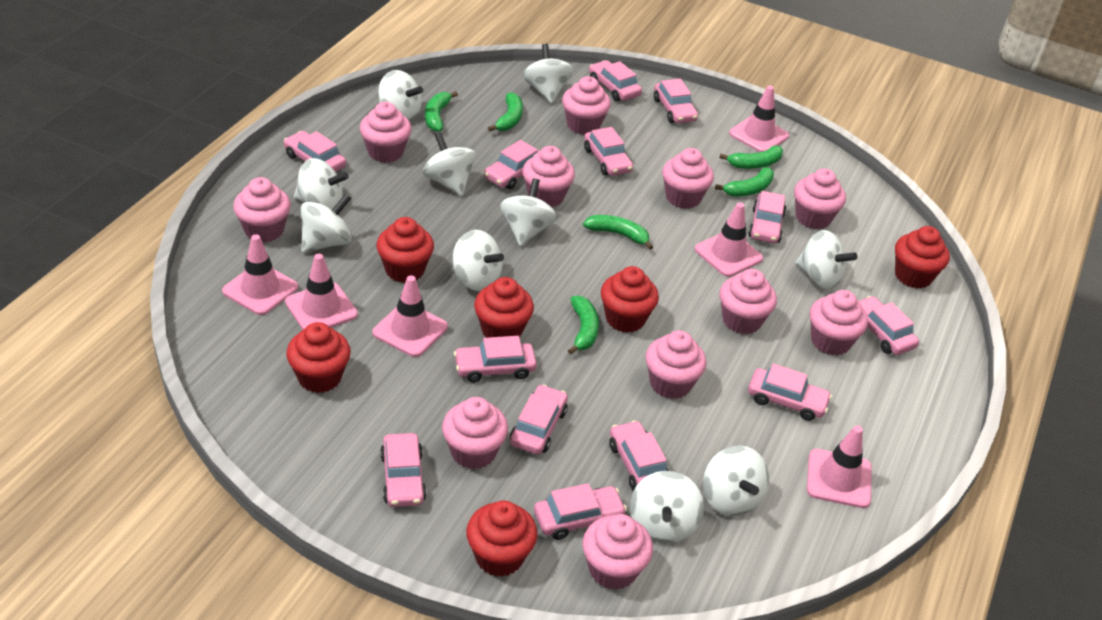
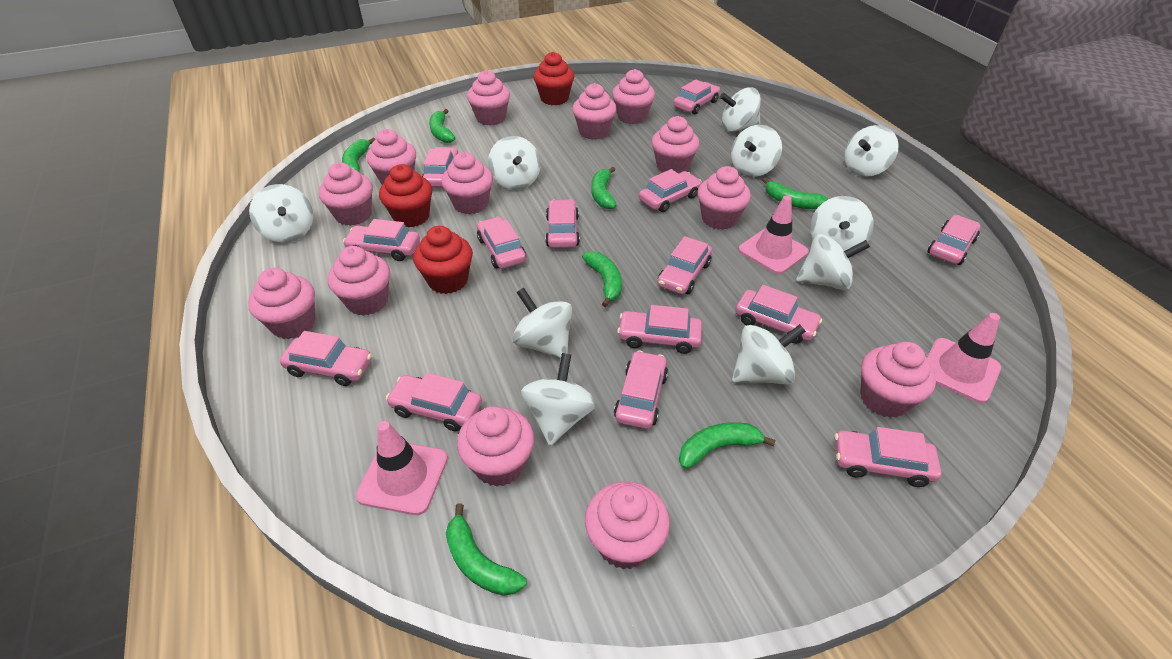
green banana: [425,91,458,132] [488,92,523,131] [568,296,599,354] [583,215,653,250] [715,167,774,197] [719,145,783,169] = 6 -> [342,138,375,172] [429,109,455,143] [446,503,527,596] [582,251,622,307] [591,167,617,209] [679,422,776,469] [763,178,829,209] = 7
pink car: [284,131,346,172] [380,433,426,507] [454,336,537,383] [484,140,540,189] [510,384,568,454] [534,483,627,540] [584,127,633,176] [589,60,642,101] [609,420,668,491] [654,79,698,123] [748,191,786,244] [748,363,832,421] [858,296,919,355] = 13 -> [280,331,372,386] [343,219,420,261] [386,373,482,432] [422,147,458,188] [477,217,526,269] [545,199,580,248] [614,351,668,429] [617,305,702,354] [639,169,702,212] [657,236,712,295] [673,79,720,114] [735,285,822,344] [835,427,941,487] [928,215,981,265] = 14
pink cupcake: [233,177,291,243] [360,102,412,163] [442,397,508,469] [522,146,575,207] [562,76,611,135] [583,514,653,590] [645,331,707,399] [662,148,714,209] [719,269,777,334] [794,168,846,229] [810,290,868,356] = 11 -> [248,268,315,339] [319,162,373,226] [328,246,390,316] [366,129,416,185] [441,152,493,214] [457,406,534,487] [467,70,510,125] [572,83,617,140] [585,481,670,570] [612,69,655,124] [652,116,699,174] [698,166,751,230] [860,342,936,418] = 13
pink traffic cone: [222,234,298,315] [285,254,358,330] [373,275,448,357] [695,202,763,277] [729,86,789,152] [807,426,872,508] = 6 -> [356,421,448,515] [738,196,809,274] [927,313,1001,403] = 3
red cupcake: [286,322,351,393] [376,217,434,283] [466,501,538,577] [474,277,534,338] [601,266,659,333] [895,226,950,289] = 6 -> [379,164,432,228] [413,226,473,294] [533,52,574,105] = 3

